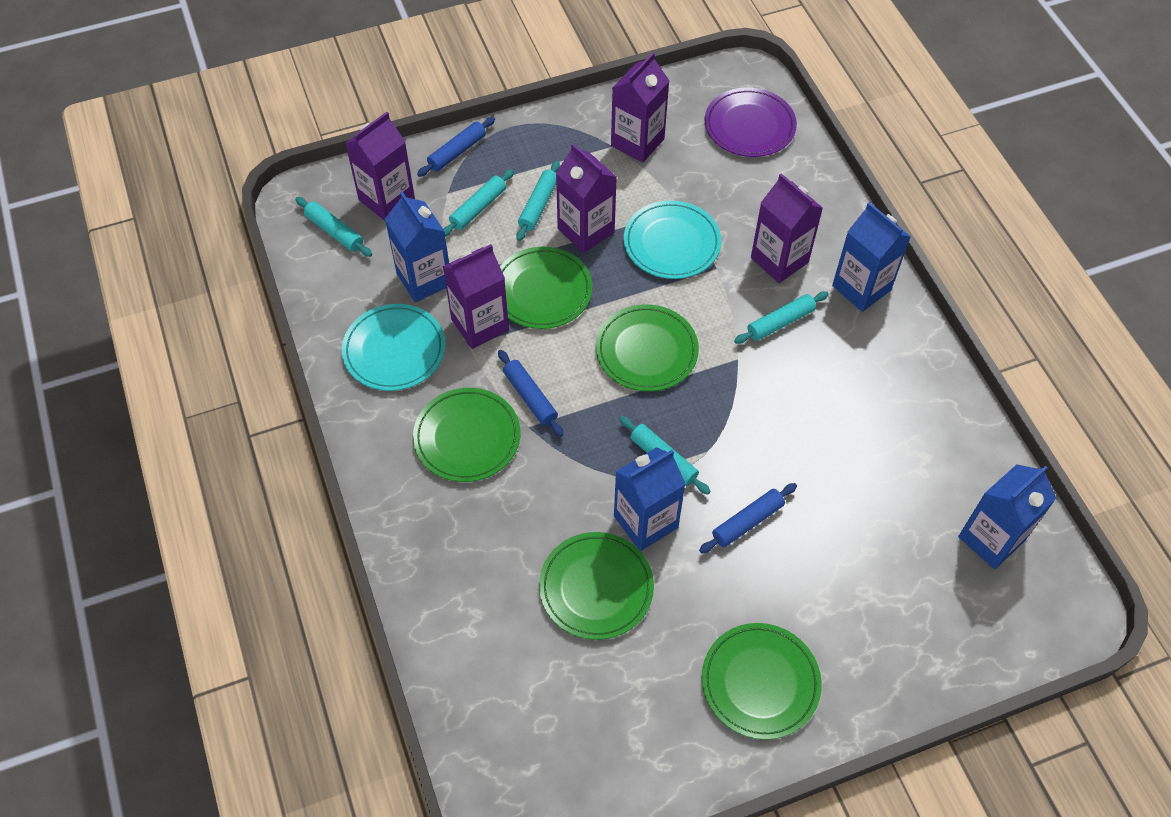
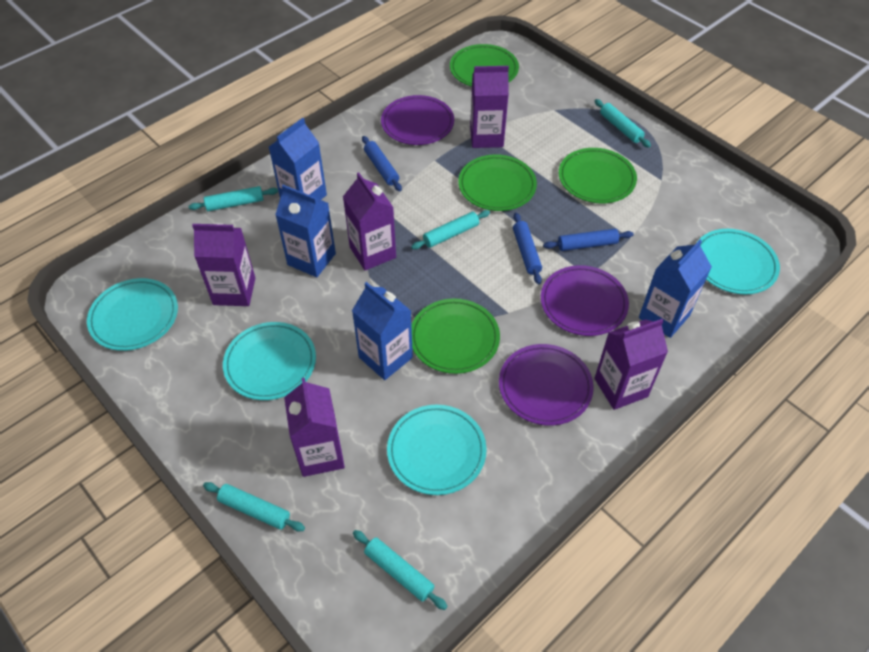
green plate: [413,388,521,482] [500,247,593,329] [539,532,654,640] [596,304,699,391] [702,623,822,740] = 5 -> [411,298,500,374] [450,44,519,87] [458,154,537,211] [559,148,637,203] = 4
purple plate: [705,87,797,157] = 1 -> [381,95,454,145] [499,344,594,426] [541,265,629,336] = 3
turquoise plate: [342,304,445,391] [624,200,721,279] = 2 -> [87,278,178,351] [223,322,316,400] [387,405,487,495] [697,229,780,294] = 4

